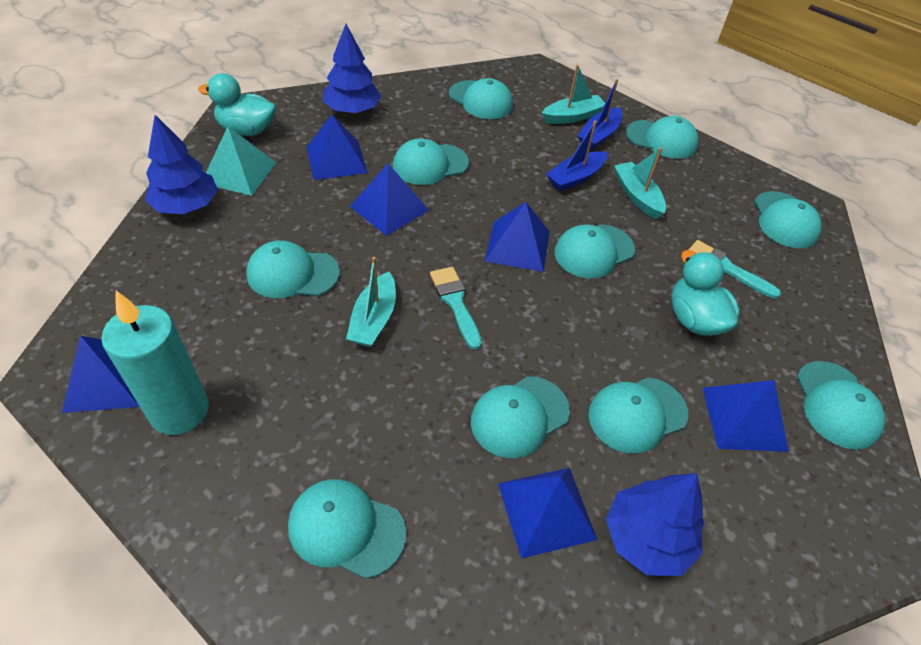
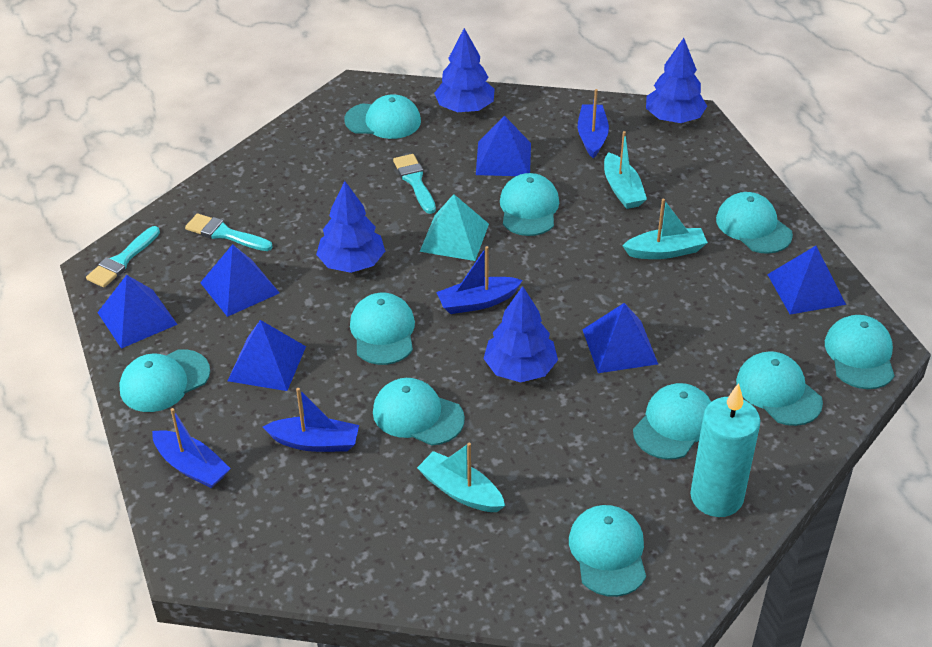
blue boat: [546,121,608,191] [578,79,622,150] = 2 -> [152,408,231,488] [263,388,359,452] [436,246,523,314] [578,89,609,158] = 4
blue tree: [145,115,218,214] [323,24,381,114] [606,473,704,576] = 3 -> [316,181,385,273] [434,28,495,112] [483,286,558,383] [646,38,707,123] = 4
turquoise brush: [430,267,482,350] [688,240,781,299] = 2 -> [86,226,160,288] [185,213,273,251] [393,154,436,214] = 3
turquoise duck: [198,73,276,136] [671,250,739,336] = 2 -> none = 0

